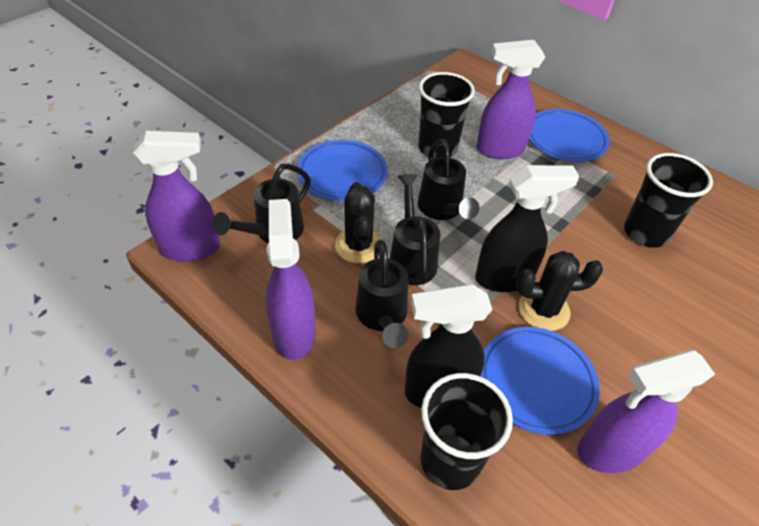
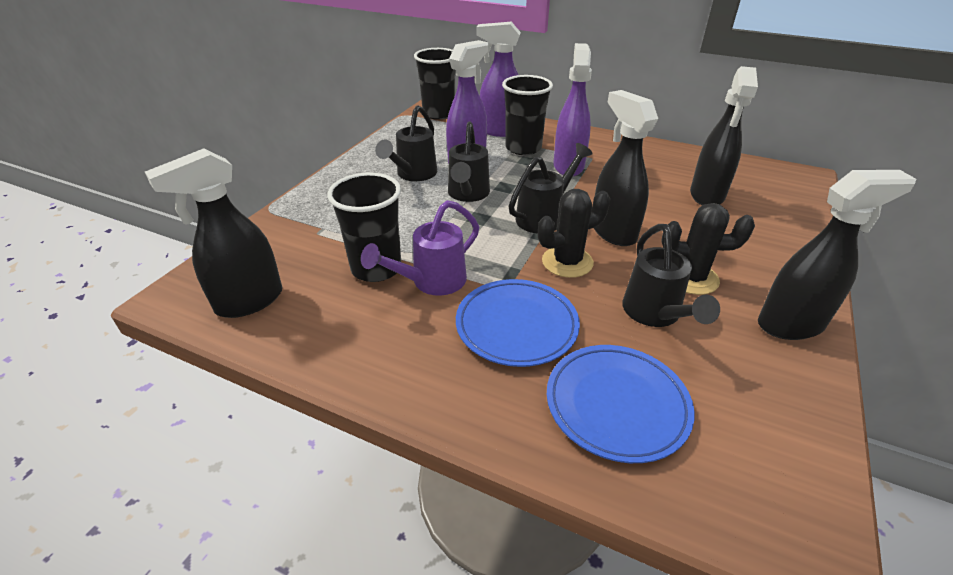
black spray bottle: [405,284,493,408] [475,165,579,292] = 2 -> [145,148,282,318] [594,90,658,246] [690,66,758,205] [758,170,916,340] = 4
blue plate: [297,140,387,201] [480,327,600,435] [529,109,610,162] = 3 -> [456,279,580,367] [547,345,694,463] = 2
purple spray bottle: [133,131,220,262] [266,199,315,360] [476,40,545,159] [578,350,715,473] = 4 -> [446,40,489,164] [476,22,521,137] [553,43,592,176] = 3
purple watering can: none = 0 -> [361,200,479,296] = 1

